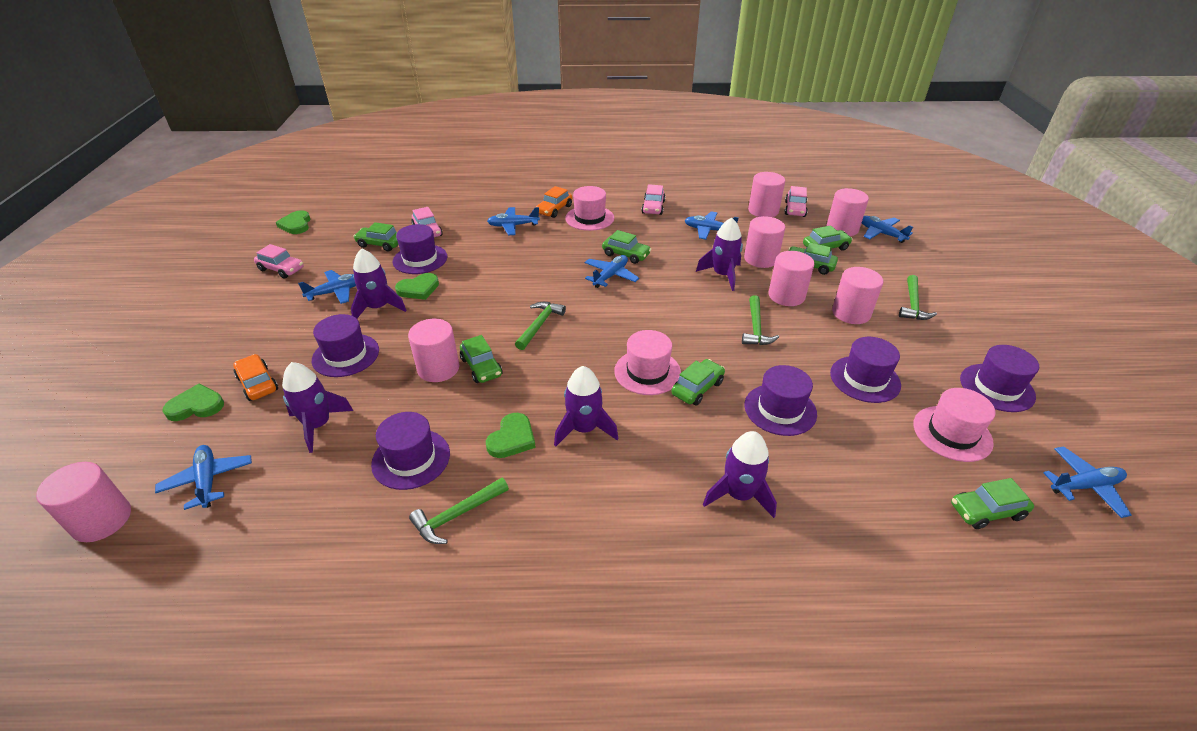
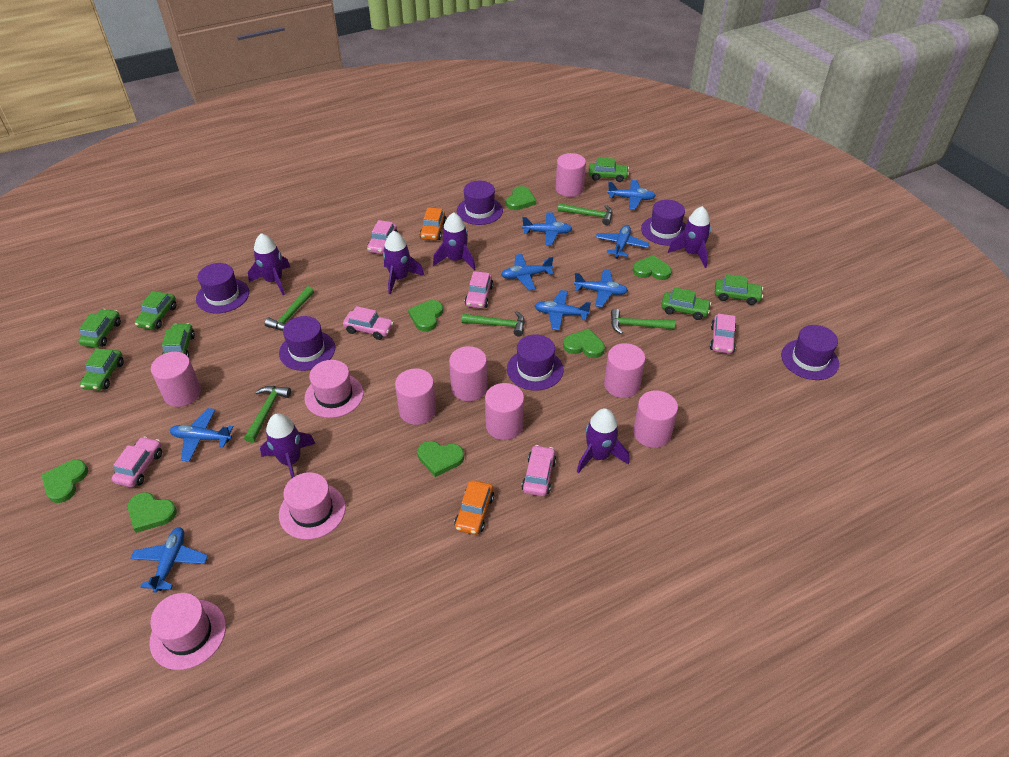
blue plane: [155,445,252,510] [298,270,356,304] [487,207,540,235] [585,255,639,288] [685,211,739,240] [862,216,913,243] [1043,446,1131,518] = 7 -> [130,527,208,593] [170,408,234,462] [501,254,554,290] [522,212,573,245] [535,290,591,330] [574,269,628,307] [596,225,649,259] [607,180,656,210] = 8
green hammer: [409,478,509,544] [515,302,566,350] [742,295,779,345] [899,275,937,320] = 4 -> [244,386,291,443] [264,286,314,331] [462,311,525,336] [558,203,613,225] [611,309,675,334] = 5
green heart: [162,384,224,421] [276,210,310,234] [395,273,439,300] [486,413,536,458] = 4 -> [42,460,88,503] [128,492,177,533] [408,300,443,331] [417,441,464,477] [506,186,536,210] [563,329,605,358] [633,255,672,280] = 7
pink car: [254,244,304,278] [411,207,443,237] [641,184,665,215] [784,186,808,217] = 4 -> [112,436,162,487] [343,306,394,340] [367,220,398,254] [465,271,493,308] [522,445,556,496] [710,313,736,354] = 6
purple rocket: [282,362,353,453] [351,248,406,319] [554,366,618,447] [696,218,743,291] [703,431,777,518] = 5 -> [248,233,290,295] [260,413,316,478] [383,231,424,294] [433,212,475,270] [577,408,629,473] [668,206,711,268] = 6

